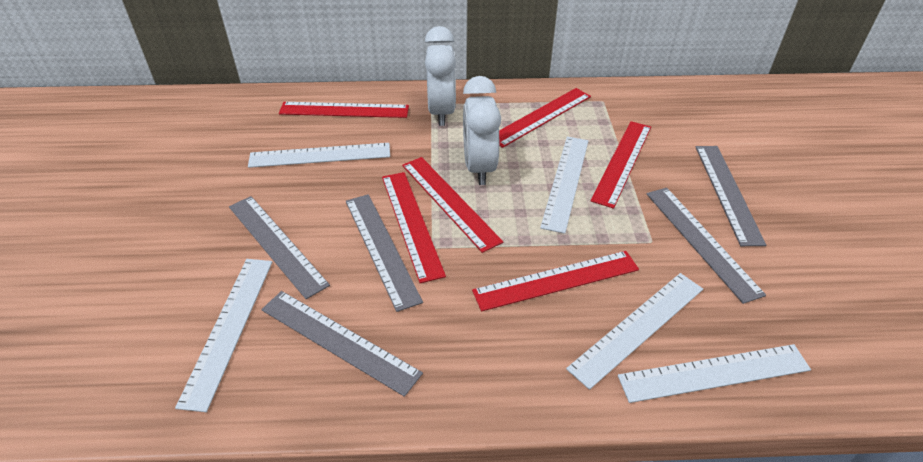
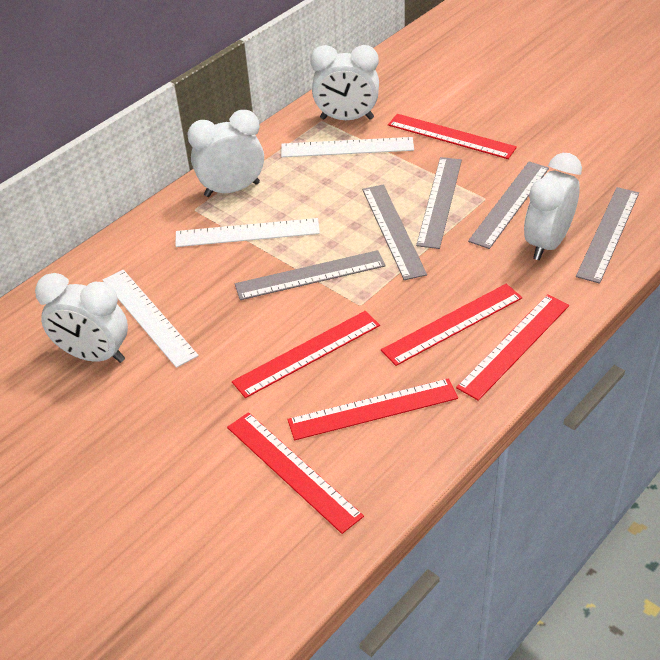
white clock: [425,26,456,126] [463,76,501,185] = 2 -> [35,273,128,363] [187,110,264,197] [310,45,379,120] [524,153,582,260] = 4
white ruler: [175,259,272,412] [248,143,390,168] [540,137,589,234] [566,273,703,390] [618,344,811,403] = 5 -> [102,270,199,368] [175,218,320,247] [281,137,414,157] = 3

